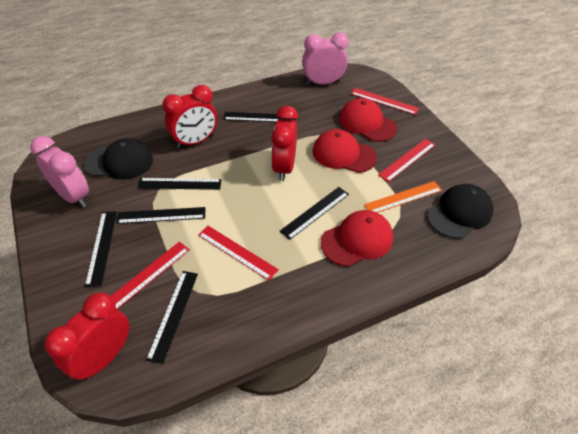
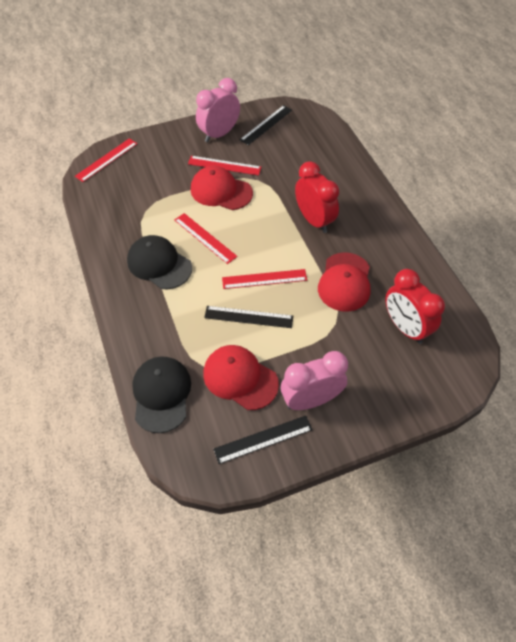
black ruler: [85,211,117,287] [116,207,205,224] [137,178,221,190] [146,271,198,364] [223,112,296,122] [280,187,349,240] = 6 -> [204,306,293,328] [213,416,312,464] [240,105,292,145] = 3
orange ruler: [364,181,442,213] = 1 -> none = 0
red clock: [44,292,129,381] [163,85,217,149] [271,106,298,181] = 3 -> [295,161,339,233] [385,269,445,344] = 2

